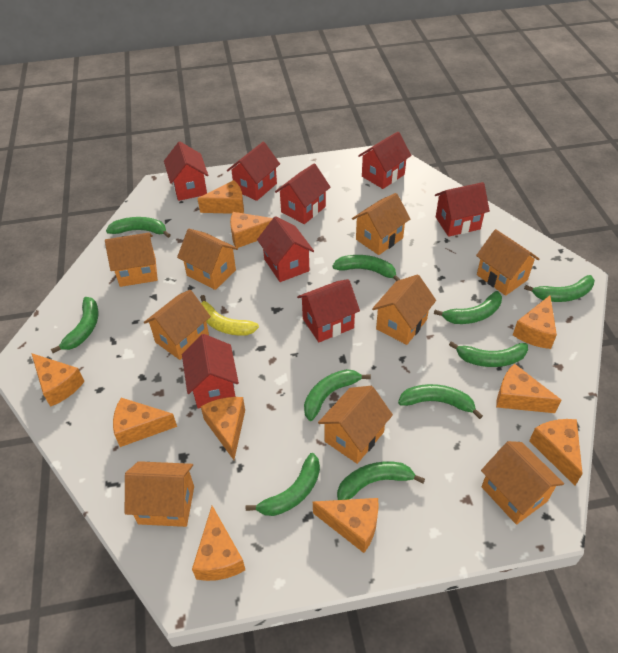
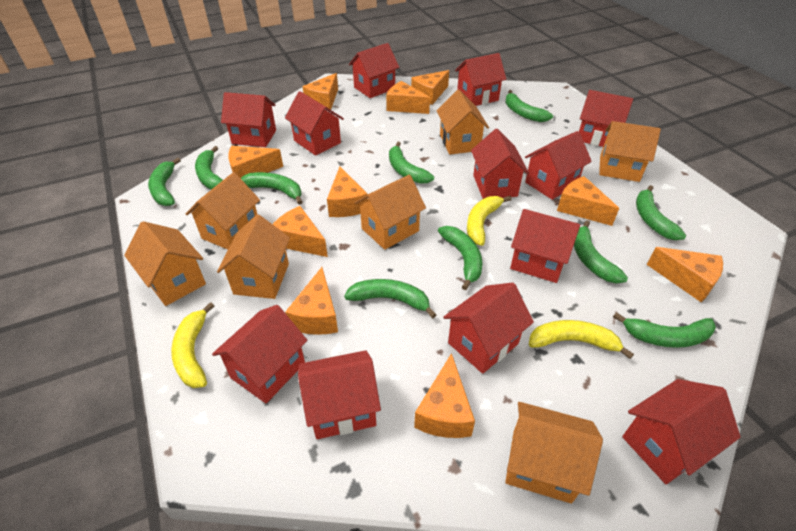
orange house: [105,233,158,287] [125,461,194,527] [144,290,211,360] [177,229,238,290] [318,386,393,464] [352,193,410,255] [372,274,436,345] [476,229,540,296] [481,441,564,525] = 9 -> [124,221,206,306] [186,172,260,249] [217,215,290,299] [354,175,426,250] [437,90,489,155] [505,402,603,504] [599,121,661,182] = 7
red house: [164,142,208,201] [182,334,239,409] [227,142,280,201] [257,216,314,282] [275,164,330,224] [297,279,360,342] [358,132,411,189] [435,182,490,237] = 8 -> [212,305,308,403] [221,92,276,147] [285,91,344,156] [298,350,381,439] [349,43,399,98] [443,282,534,374] [455,53,506,106] [471,129,529,199] [510,209,580,283] [525,131,592,200] [579,90,633,147] [622,379,741,484] = 12
yellow banana: [200,295,259,336] = 1 -> [171,302,214,388] [467,196,512,246] [529,320,634,359] = 3

